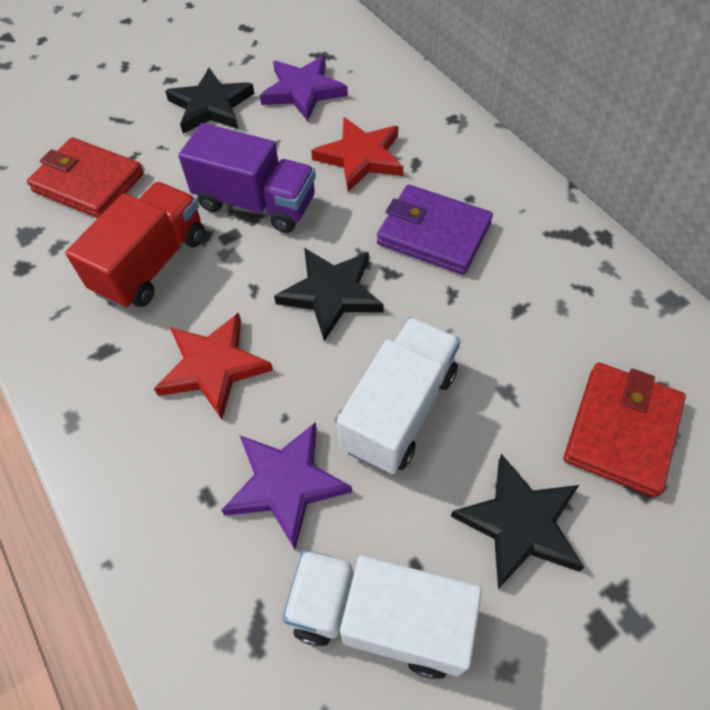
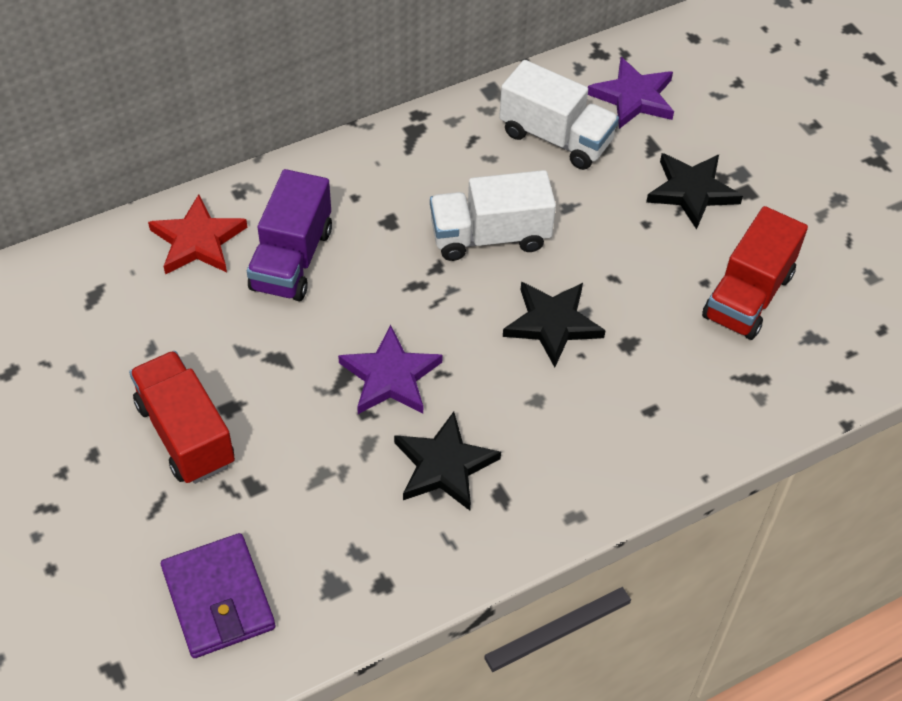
red star: [154,313,273,419] [311,117,403,192] = 2 -> [148,194,247,275] = 1
red truck: [65,182,205,309] = 1 -> [129,351,235,484] [702,206,808,340] = 2
red wallet: [27,137,144,218] [564,362,686,497] = 2 -> none = 0

